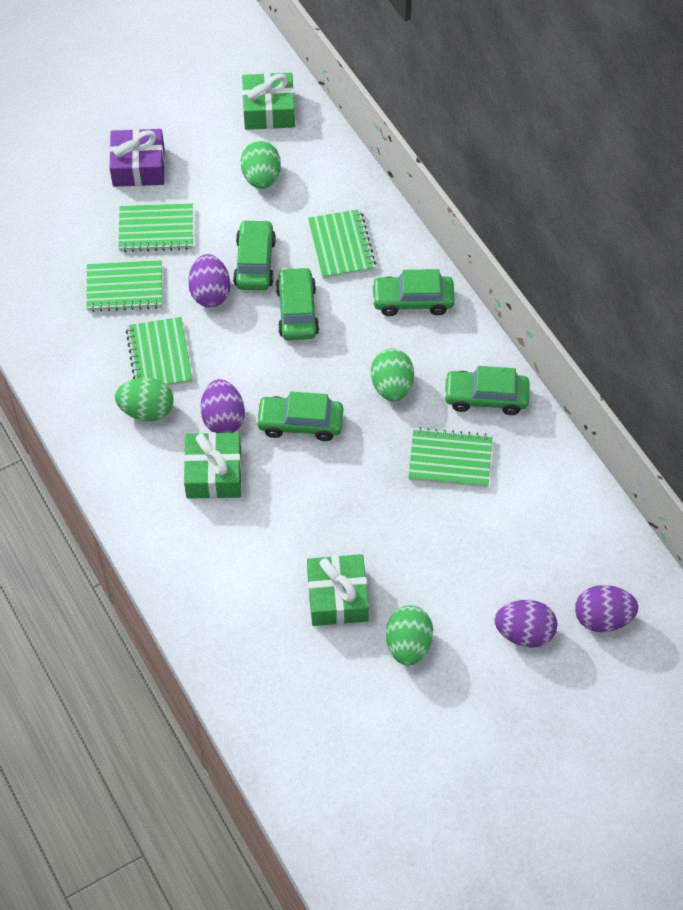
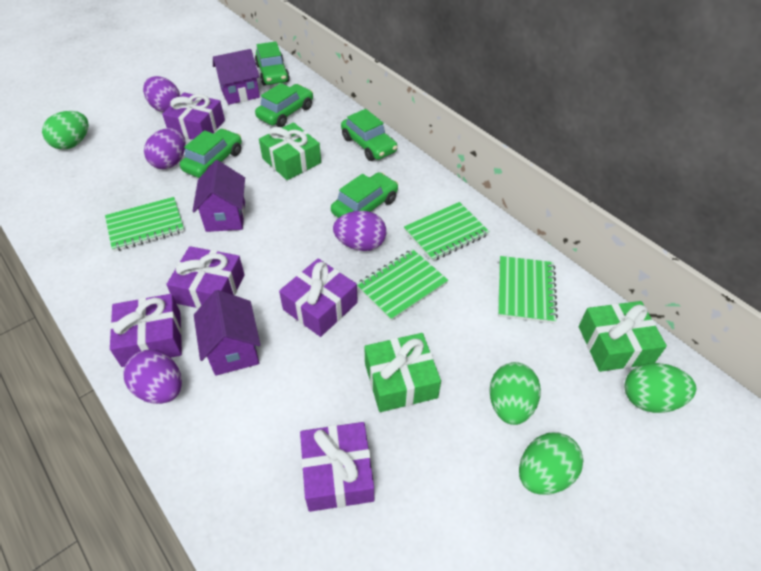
green notebook: [86,260,162,312] [119,203,193,252] [126,317,193,386] [308,209,376,279] [408,427,492,488] = 5 -> [105,197,184,252] [357,249,448,321] [404,202,490,261] [498,256,558,323] = 4
purple gift: [109,129,165,187] = 1 -> [110,294,182,367] [162,92,225,140] [166,246,245,309] [279,258,358,337] [300,422,374,512] = 5
purple house: none = 0 -> [193,160,245,232] [194,290,260,376] [213,49,260,105] = 3

